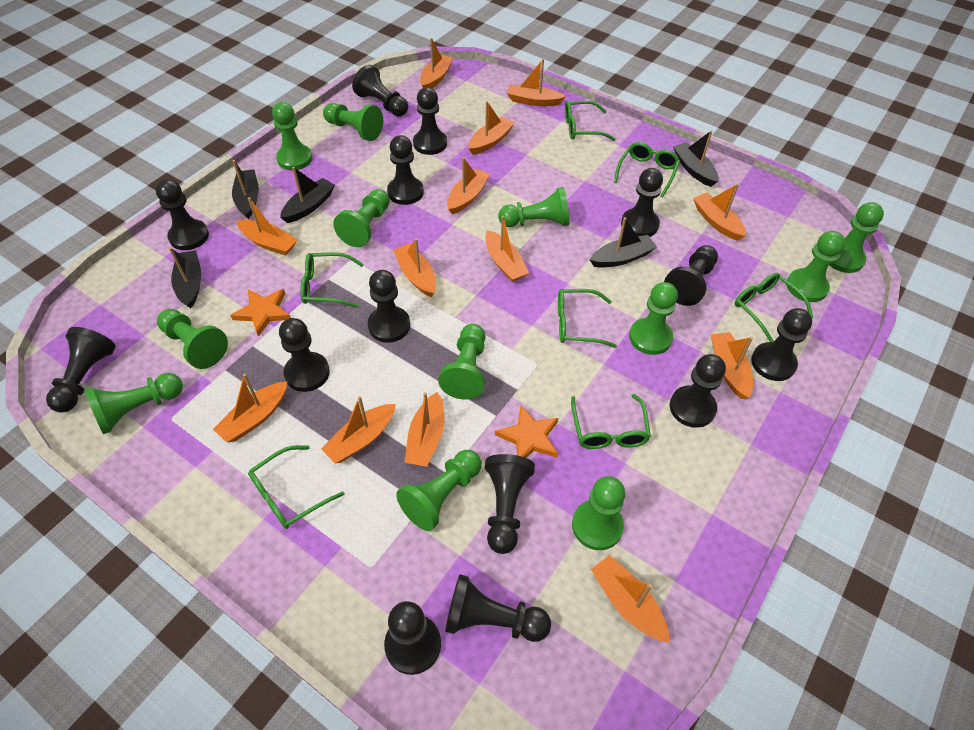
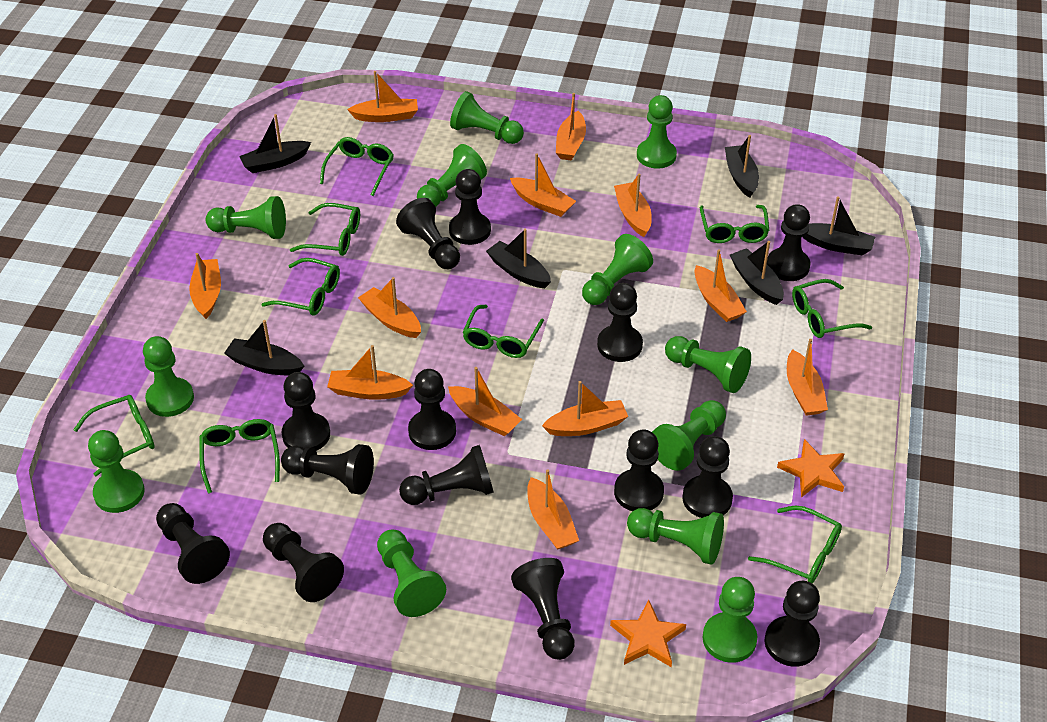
black boat: [169,247,201,308] [232,160,259,219] [280,167,335,223] [589,217,657,268] [673,130,718,187] = 5 -> [224,320,304,375] [239,114,311,173] [486,229,551,288] [725,135,759,198] [730,241,784,305] [803,196,875,256] = 6
green glasses: [248,445,344,529] [300,252,363,308] [558,289,617,348] [565,101,615,141] [571,394,651,449] [614,142,680,197] [734,273,813,342] = 7 -> [73,395,155,476] [199,419,280,494] [261,258,340,316] [290,203,360,256] [320,137,394,196] [462,305,544,358] [700,205,769,243] [748,505,842,583] [792,279,872,338] = 9
orange boat: [213,374,287,442] [236,197,297,256] [321,396,396,463] [393,238,436,297] [404,392,444,467] [420,38,453,88] [447,158,490,214] [468,101,514,155] [485,216,529,282] [507,59,566,106] [591,555,669,643] [693,183,746,241] [711,332,753,399] = 13 -> [189,253,221,319] [327,345,413,400] [347,71,418,122] [358,277,421,338] [448,367,522,436] [510,153,576,217] [527,469,579,550] [542,381,628,436] [556,93,586,161] [614,173,652,237] [695,249,747,322] [787,339,828,416] = 12

